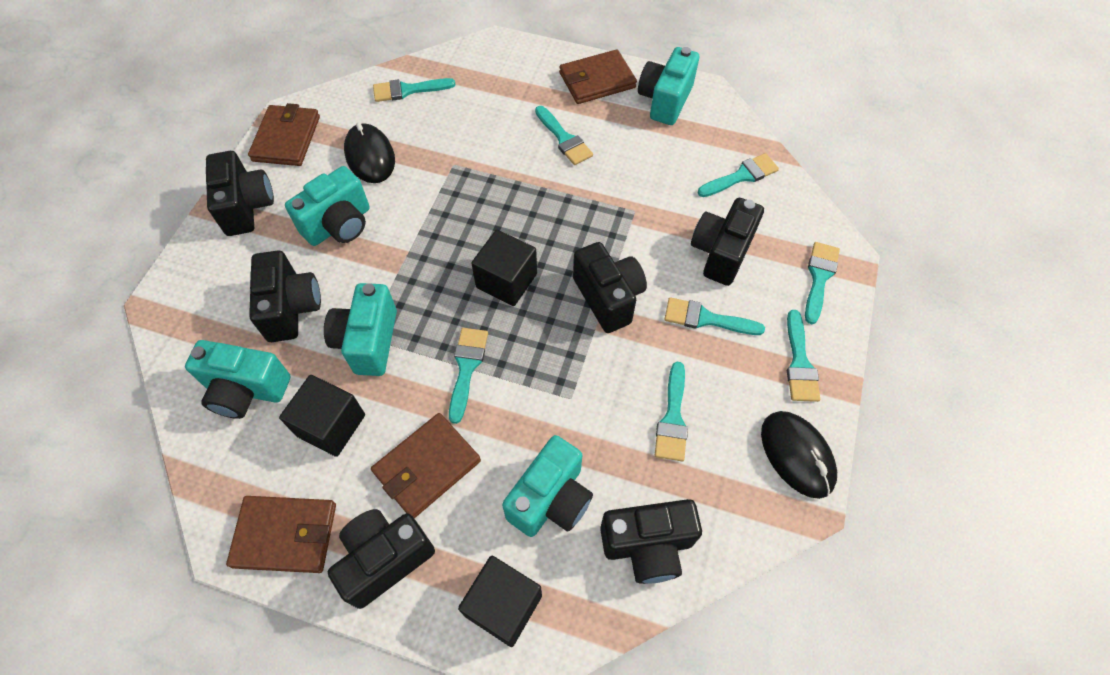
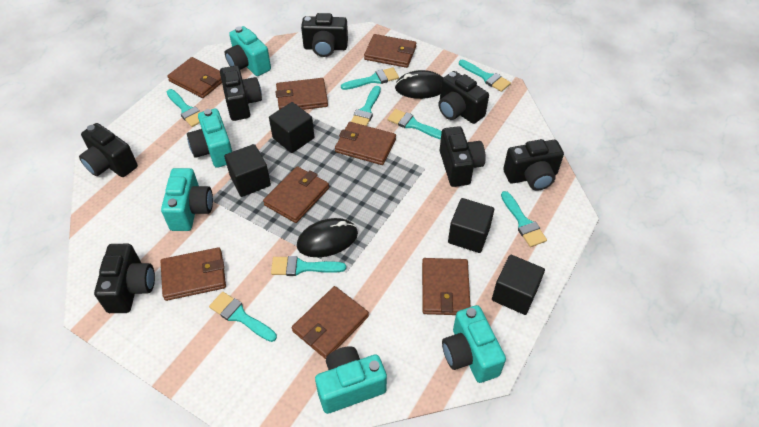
black camera: [206,151,274,236] [249,250,321,342] [328,509,435,609] [573,242,647,333] [600,499,702,584] [691,198,764,286] = 6 -> [79,123,138,177] [94,244,155,313] [220,65,262,121] [301,13,348,57] [438,71,489,124] [440,126,486,187] [503,139,564,191] = 7
black cube: [279,375,365,457] [458,556,542,647] [471,230,537,306] = 3 -> [224,144,271,197] [269,102,314,153] [448,198,494,253] [492,255,545,315] = 4
brown wallet: [226,496,336,573] [248,103,320,166] [371,413,481,518] [559,50,637,104] = 4 -> [160,247,226,301] [167,57,222,98] [263,166,329,223] [276,78,328,110] [292,286,369,359] [335,122,396,165] [364,34,416,68] [422,258,471,315] = 8

